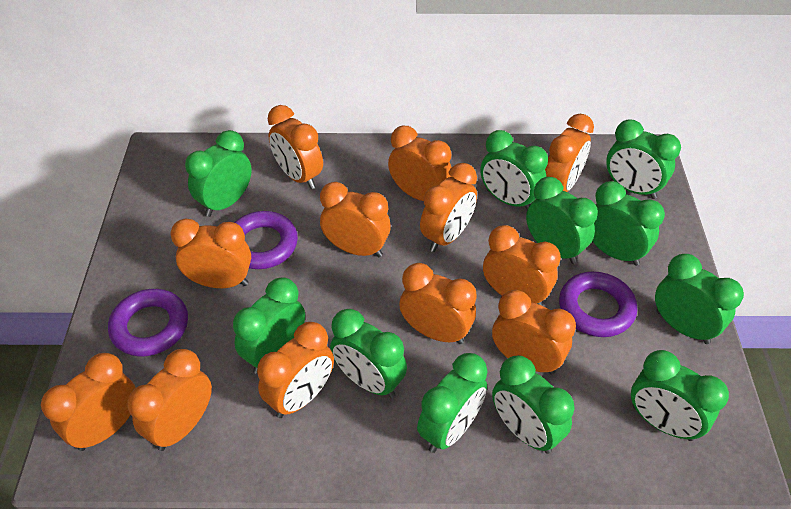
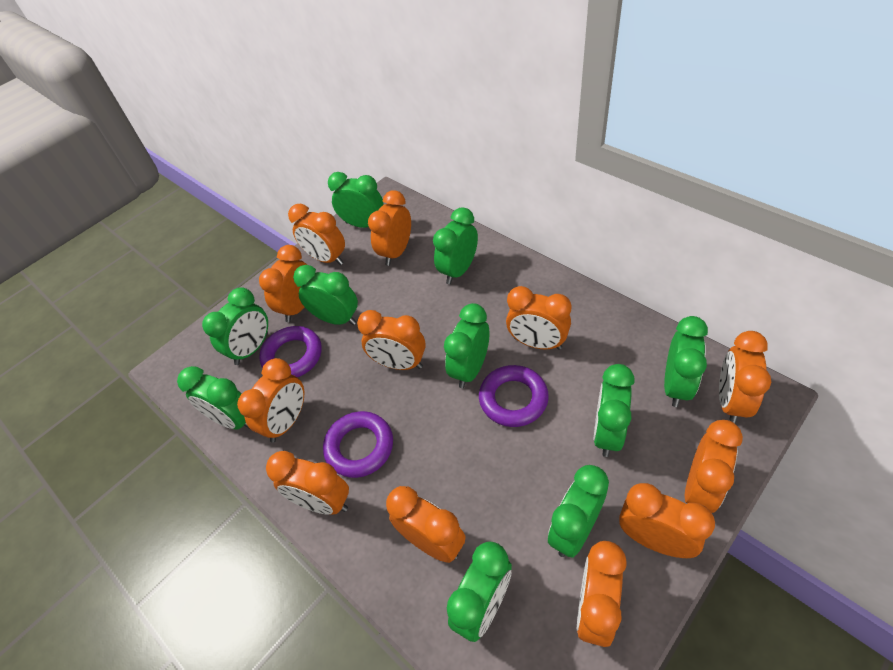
green clock: [185,130,252,217] [233,277,305,374] [330,309,407,398] [417,353,487,453] [480,130,548,210] [492,355,575,454] [526,177,598,264] [591,181,665,266] [606,120,681,199] [631,350,729,441] [655,254,744,344] = 11 -> [177,366,251,430] [202,287,268,365] [293,265,358,325] [328,172,384,228] [433,207,478,284] [444,303,489,388] [447,542,512,642] [548,465,609,558] [593,364,635,457] [664,316,708,407] = 10

